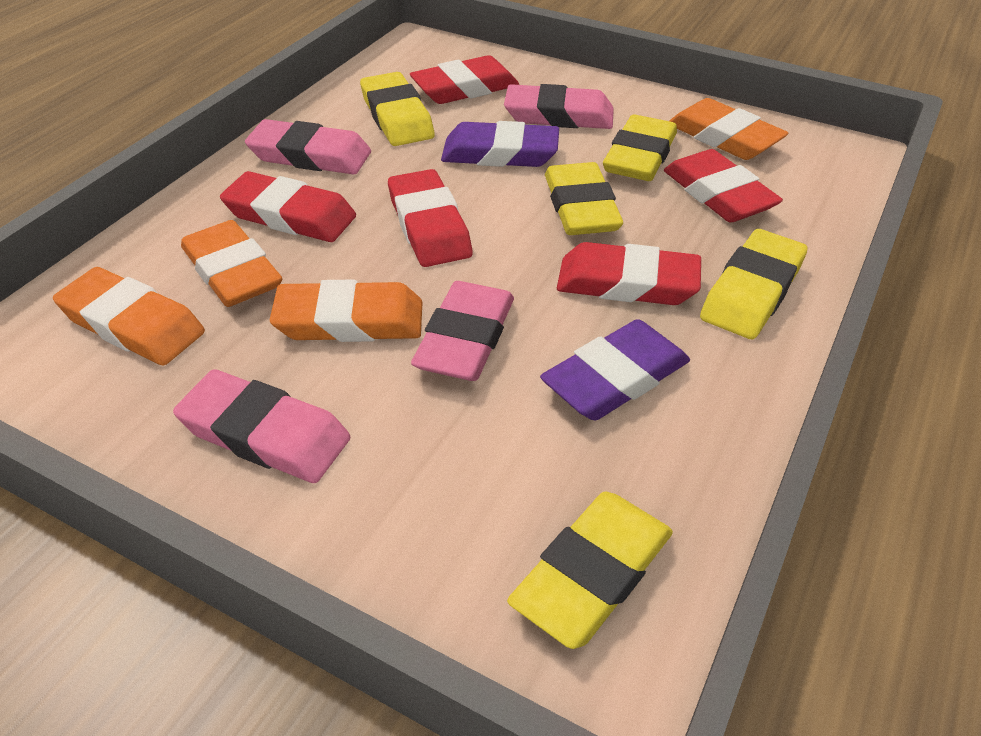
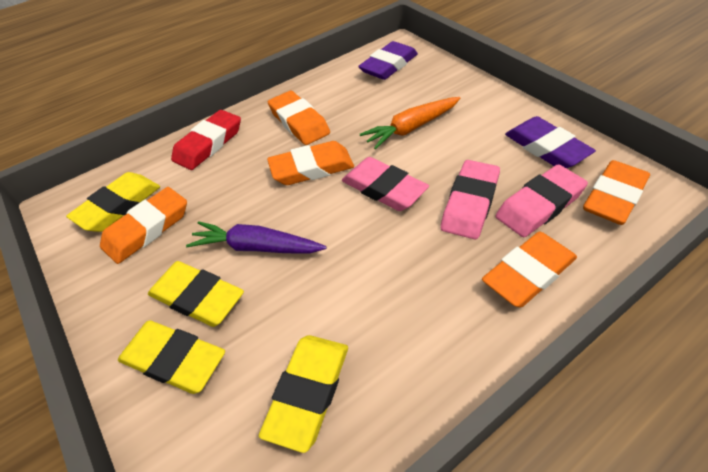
orange carrot: none = 0 -> [360,97,460,149] = 1
orange eraser: [53,267,205,365] [181,220,282,307] [270,280,423,342] [669,98,788,160] = 4 -> [100,187,187,264] [267,141,354,185] [268,91,330,145] [482,231,577,307] [583,160,650,225] = 5
pink eraser: [173,369,350,483] [245,119,371,175] [411,281,514,381] [504,84,614,129] = 4 -> [342,157,429,211] [441,160,500,239] [496,165,588,237] = 3
purple carrot: none = 0 -> [186,221,326,253] = 1
red eraser: [220,171,356,242] [388,169,472,267] [410,55,519,104] [557,242,701,305] [664,149,783,222] = 5 -> [171,110,241,170] = 1
yellow eraser: [360,72,435,146] [507,492,673,649] [545,162,623,235] [603,114,677,181] [700,229,808,339] = 5 -> [66,172,160,232] [118,320,225,394] [148,261,244,327] [259,335,348,453] = 4

